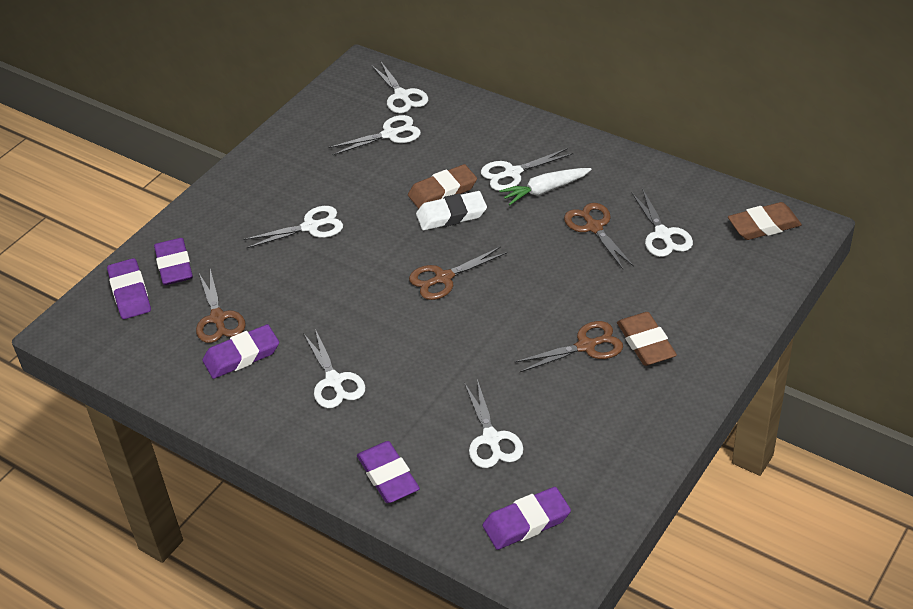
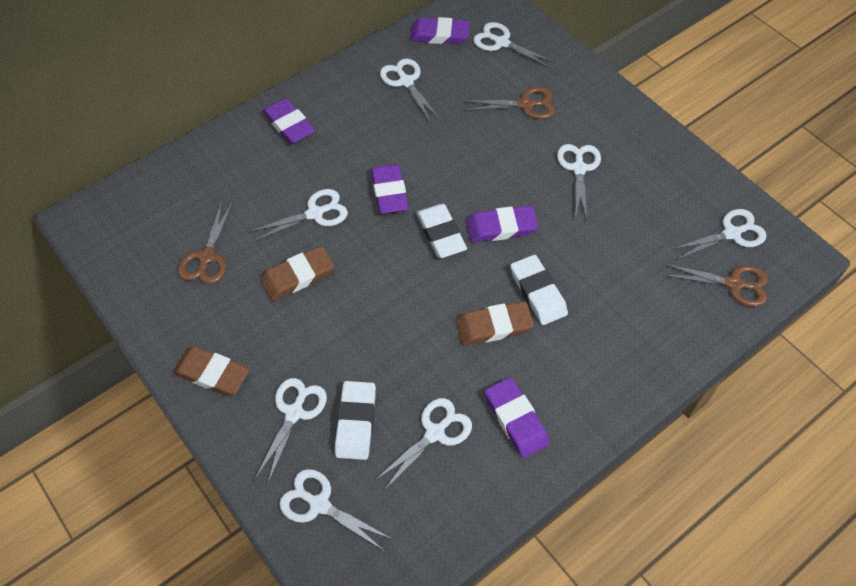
brown scissors: [196,269,246,343] [409,247,507,300] [515,321,623,372] [564,203,634,269] = 4 -> [178,201,233,284] [464,87,555,119] [663,264,768,307] = 3
white carrot: [499,168,592,205] = 1 -> none = 0
white eraser: [416,191,487,230] = 1 -> [335,381,376,460] [416,204,467,258] [510,255,568,325] = 3
white scissors: [243,206,343,248] [303,329,365,408] [328,115,421,155] [371,62,428,113] [464,379,523,468] [481,148,573,191] [631,188,693,257] = 7 -> [250,189,348,241] [255,378,327,483] [279,469,392,551] [374,398,472,489] [380,59,440,121] [473,22,556,68] [557,144,601,220] [671,209,767,259] = 8

